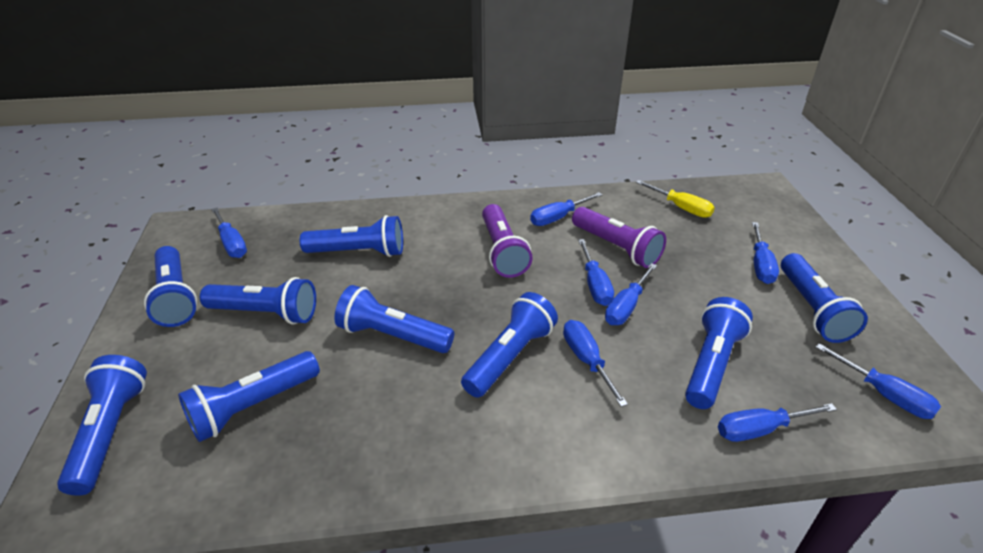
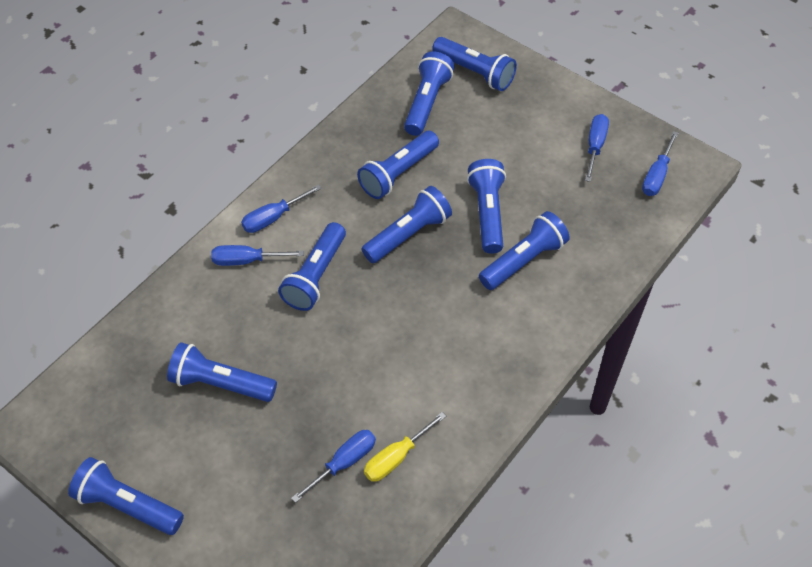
blue screwdriver: [211,208,247,258] [530,192,602,226] [563,320,628,407] [578,239,614,306] [605,263,657,325] [718,403,837,442] [752,222,779,284] [815,343,941,419] = 8 -> [211,245,304,266] [241,185,322,233] [291,430,376,503] [585,114,609,182] [642,131,678,196] = 5
purple flashlight: [482,204,533,278] [572,207,666,268] = 2 -> none = 0

